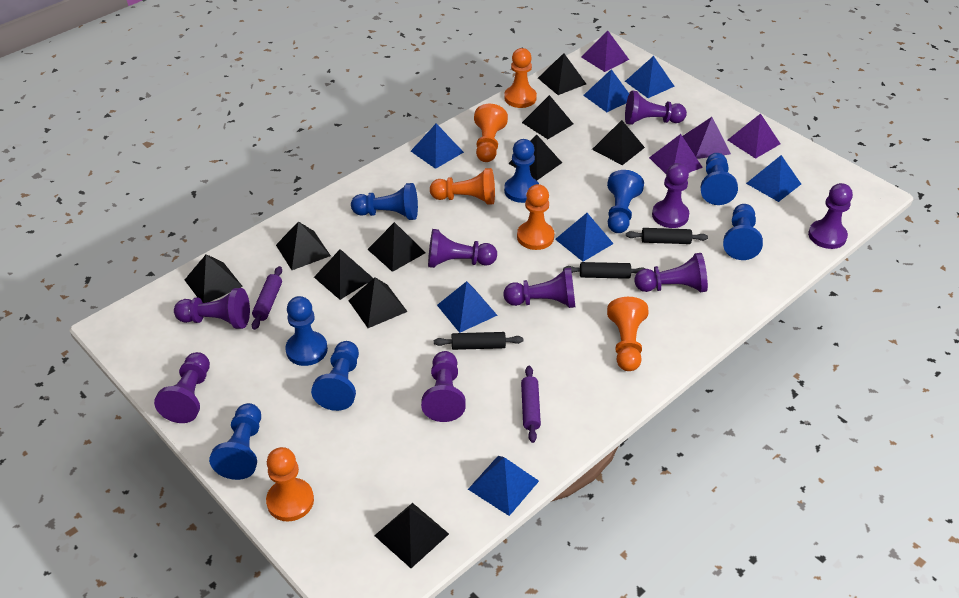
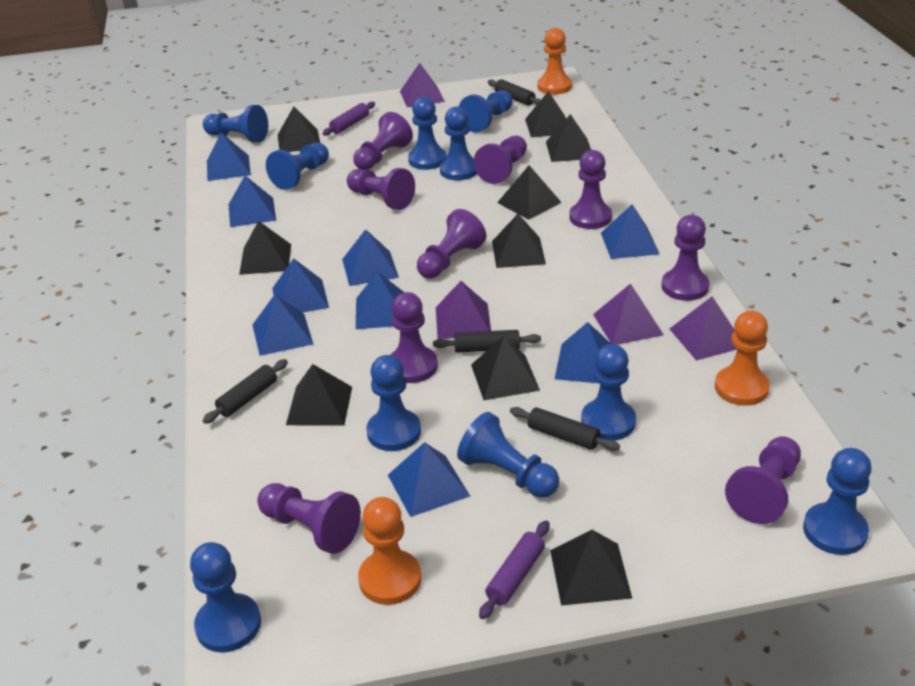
black pyramid: [185,254,243,303] [276,221,331,270] [314,249,373,300] [348,277,408,328] [367,222,426,272] [374,503,449,568] [508,135,562,180] [522,95,573,139] [538,53,586,95] [592,120,645,165] = 10 -> [239,221,291,275] [278,107,320,152] [286,364,352,426] [471,336,540,400] [492,214,546,268] [497,165,562,220] [525,91,566,137] [546,114,591,162] [550,530,632,606] = 9
black rolling pin: [434,332,523,350] [563,262,645,279] [626,228,708,244] = 3 -> [203,359,288,424] [433,330,541,353] [488,79,541,106] [510,407,620,451] = 4
blue pawn: [209,403,261,480] [285,296,328,366] [311,341,359,411] [351,183,418,220] [504,139,539,203] [607,170,644,233] [701,153,738,205] [723,204,763,260] = 8 -> [190,542,261,653] [203,105,268,142] [266,143,329,190] [366,355,421,451] [408,97,447,170] [440,106,477,181] [457,412,559,498] [459,90,513,132] [581,344,636,440] [803,448,872,555] = 10
blue pyramid: [411,123,464,169] [437,281,497,333] [468,456,539,516] [555,213,614,262] [583,69,629,112] [625,56,675,98] [746,155,801,202] = 7 -> [207,132,251,181] [228,176,276,227] [253,294,313,356] [272,258,329,313] [342,229,399,286] [356,271,404,329] [388,442,470,517] [555,322,611,383] [601,204,660,259] = 9
orange pawn: [266,447,314,521] [430,168,495,205] [474,104,508,162] [504,48,537,108] [517,184,554,250] [607,297,649,371] = 6 -> [358,497,421,605] [537,28,572,95] [715,311,770,406] = 3

